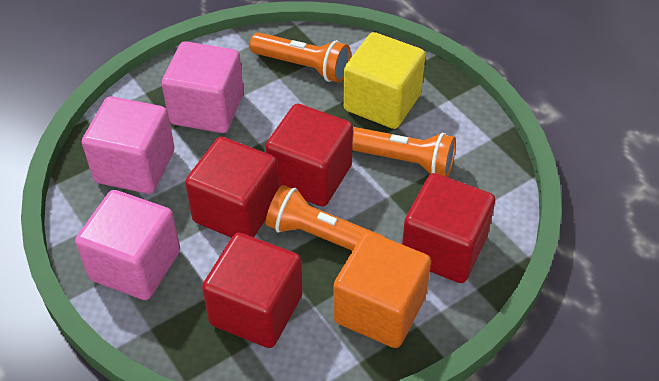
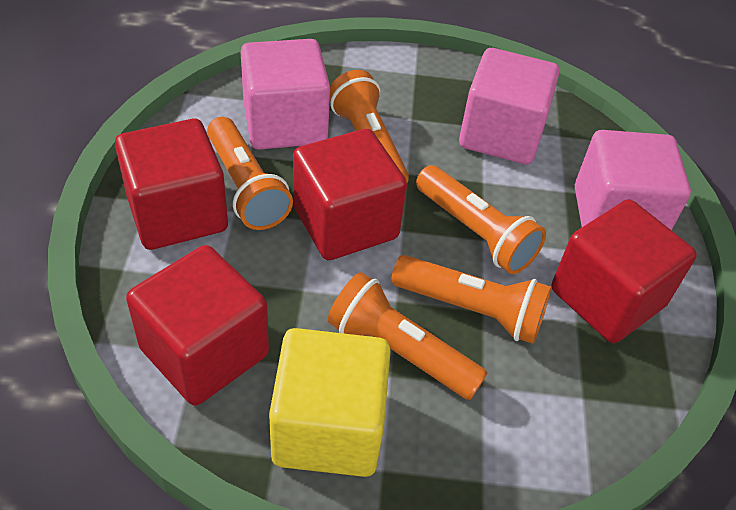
orange cube: [333,232,431,348] = 1 -> none = 0
orange flashlight: [250,32,351,83] [266,185,384,251] [352,127,456,177] = 3 -> [207,117,293,230] [327,272,488,400] [330,70,409,182] [391,255,551,344] [416,165,546,274] = 5

